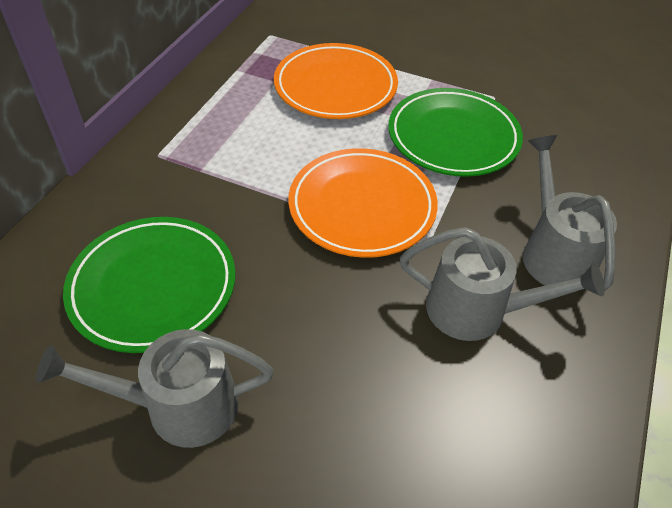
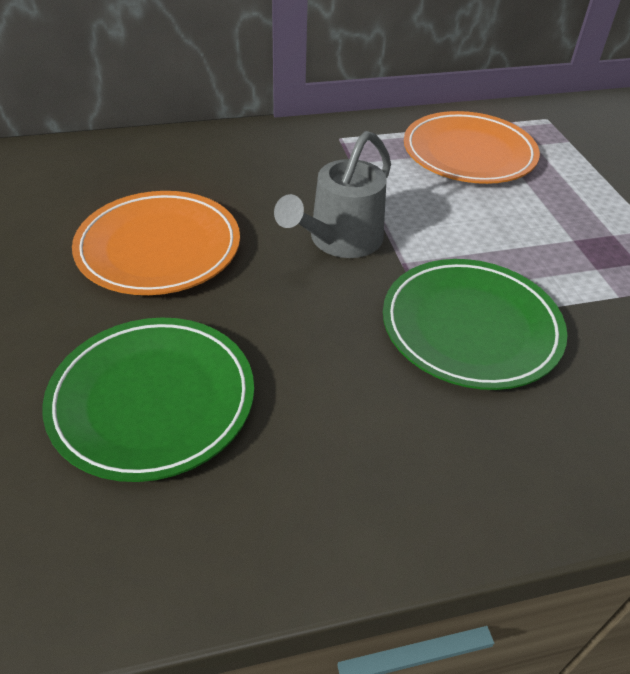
grey watering can: [36,329,274,448] [400,227,605,341] [523,135,617,291] = 3 -> [274,131,391,258] = 1

